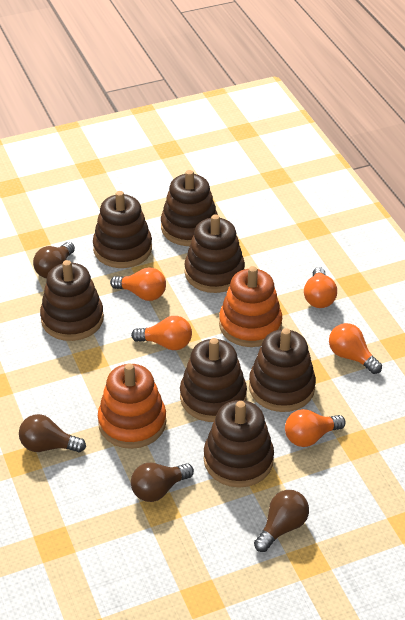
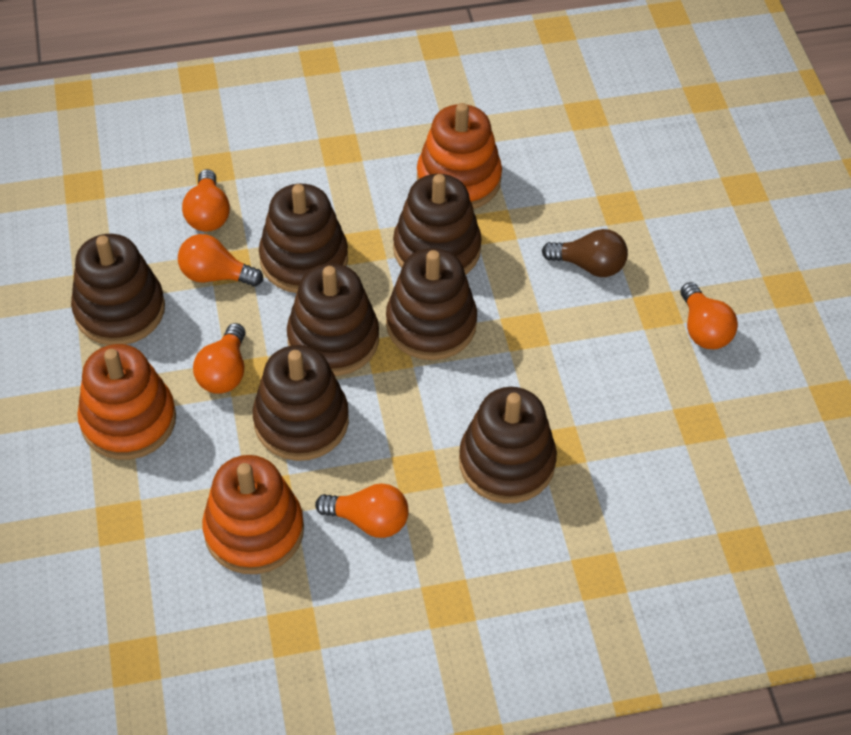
brown light bulb: [19,414,86,453] [33,242,75,278] [131,463,194,502] [254,490,309,552] = 4 -> [542,229,628,277] = 1
orange stacking toy: [98,363,166,449] [219,266,282,347] = 2 -> [77,344,176,460] [202,455,304,574] [417,103,502,209] = 3

